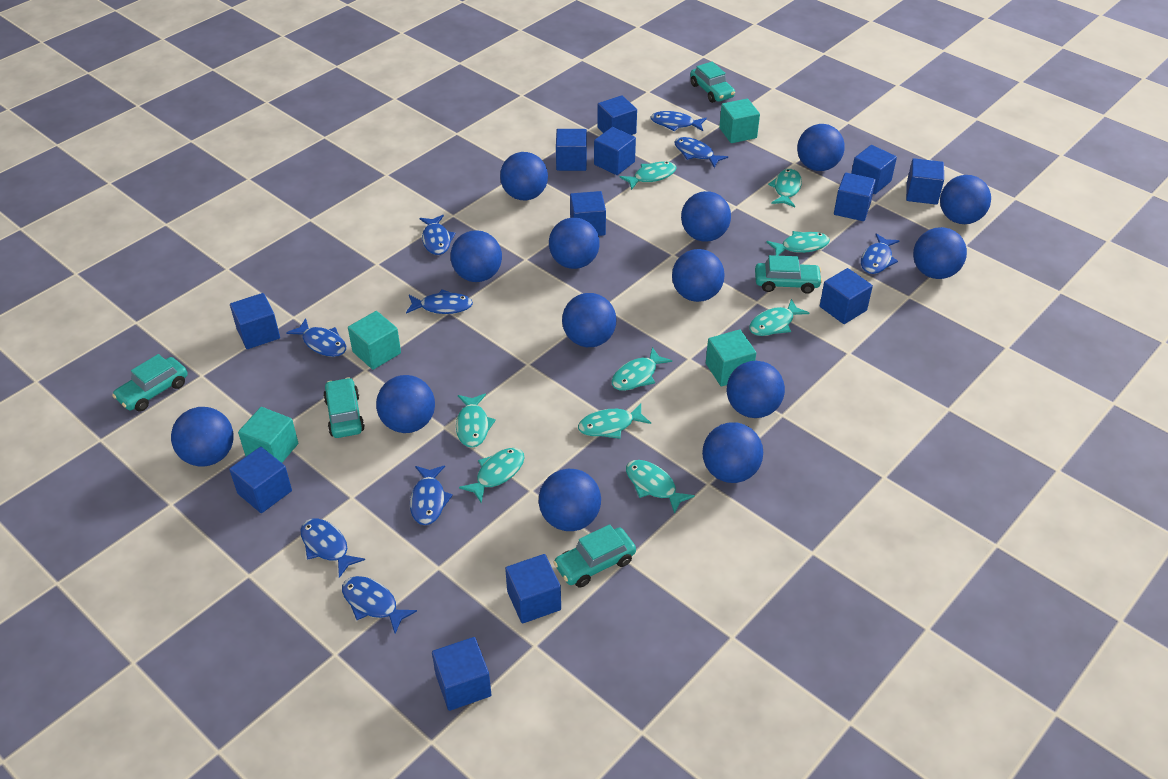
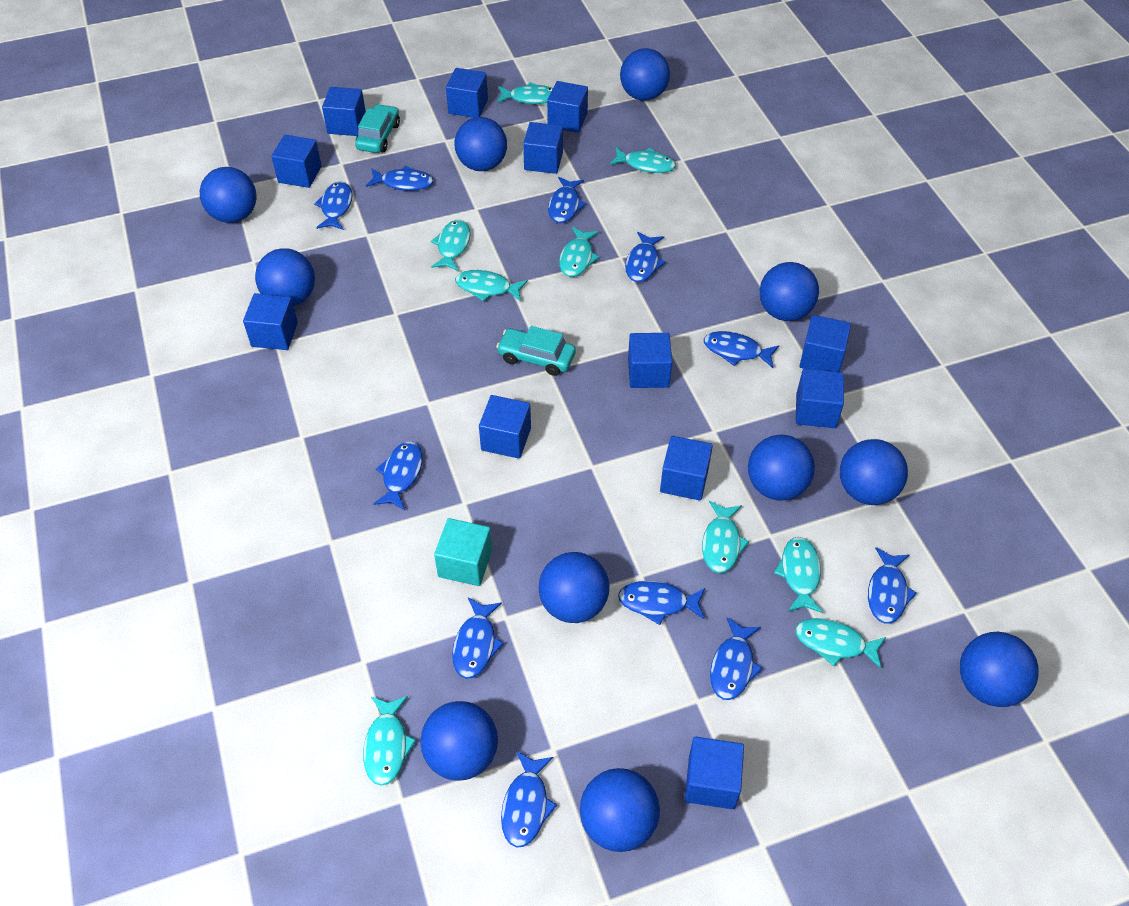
blue ball: [171,407,234,467] [376,375,435,433] [450,230,502,282] [500,152,548,200] [539,469,601,531] [549,217,600,269] [562,293,617,347] [672,249,725,302] [681,191,731,242] [702,422,763,483] [727,361,785,418] [797,124,844,171] [913,227,967,279] [940,175,991,224] = 14 -> [200,167,256,223] [255,248,315,306] [420,701,498,781] [454,117,507,171] [539,552,609,623] [580,768,660,852] [620,48,670,101] [748,435,815,501] [760,262,819,321] [840,439,908,505] [960,632,1039,707] = 11
blue fish: [286,318,346,357] [300,518,365,578] [342,576,417,633] [406,289,473,314] [410,465,453,525] [420,215,456,255] [650,111,707,131] [674,137,728,168] [861,233,900,274] = 9 -> [314,181,352,230] [366,166,433,191] [373,442,423,510] [452,598,504,679] [501,751,557,848] [548,177,587,223] [618,581,705,625] [625,232,666,282] [704,331,779,368] [710,617,763,700] [868,547,917,624] = 11
turquoise car: [112,354,188,412] [323,377,365,438] [553,524,636,588] [690,62,735,103] [755,255,823,294] = 5 -> [355,104,400,153] [496,326,576,376] = 2
turquoise cube: [238,407,298,463] [348,311,401,370] [706,329,756,387] [719,98,760,143] = 4 -> [434,518,492,586] = 1

